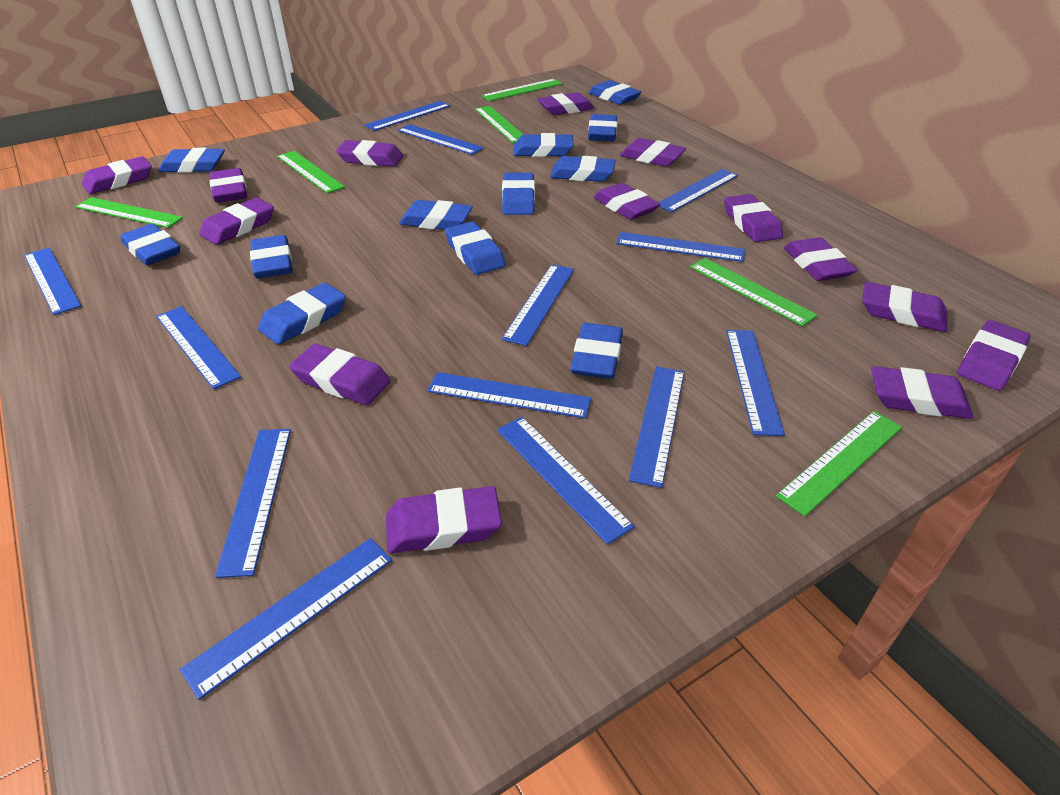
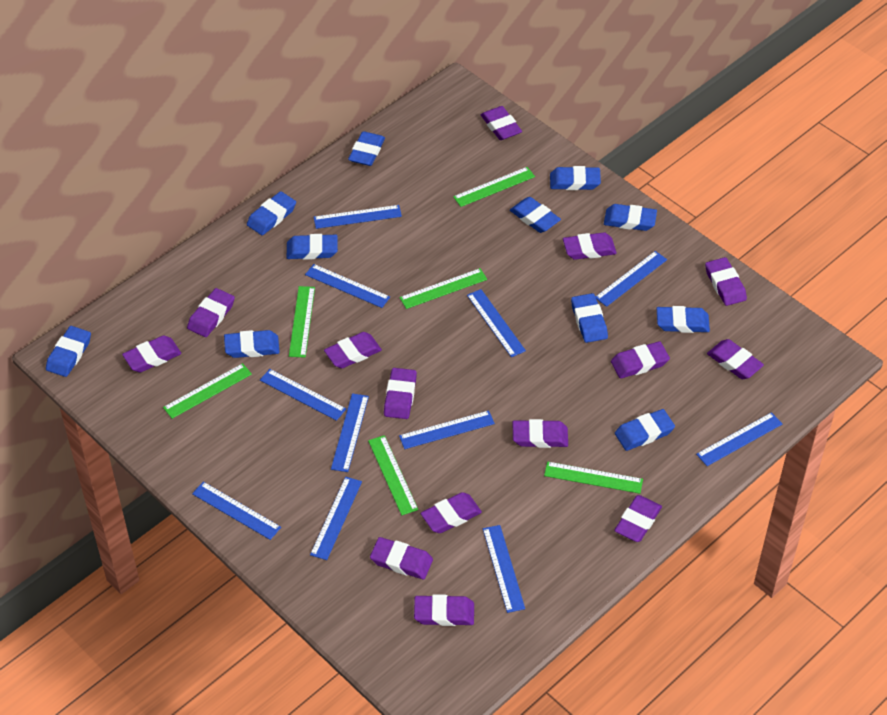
blue eraser: [120,223,180,265] [159,148,225,173] [250,235,293,278] [258,283,346,345] [399,200,473,230] [445,222,506,275] [502,172,535,215] [513,133,573,157] [550,156,616,182] [571,323,623,379] [588,114,618,141] [589,80,642,105] = 12 -> [46,326,91,377] [224,330,280,358] [247,191,296,235] [287,234,338,260] [348,131,385,166] [510,197,561,233] [550,166,601,190] [571,293,608,343] [604,204,657,231] [615,409,675,451] [657,306,710,333] = 11
blue ruler: [24,248,81,315] [156,306,241,389] [180,538,392,700] [215,429,291,578] [364,101,450,131] [397,124,484,155] [427,372,591,419] [497,417,635,544] [502,264,574,346] [616,232,745,262] [629,366,684,488] [658,169,738,212] [726,330,785,436] = 13 -> [192,482,281,540] [260,369,346,421] [305,264,390,308] [310,477,362,560] [314,205,402,229] [331,393,369,472] [399,410,495,449] [467,289,526,357] [483,525,525,613] [595,251,667,307] [696,412,782,466] = 11

